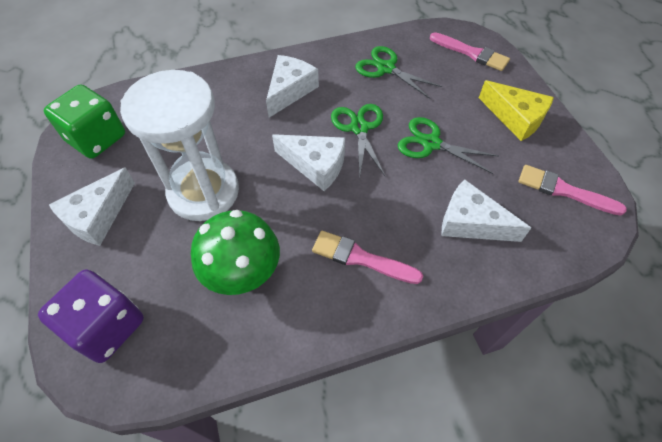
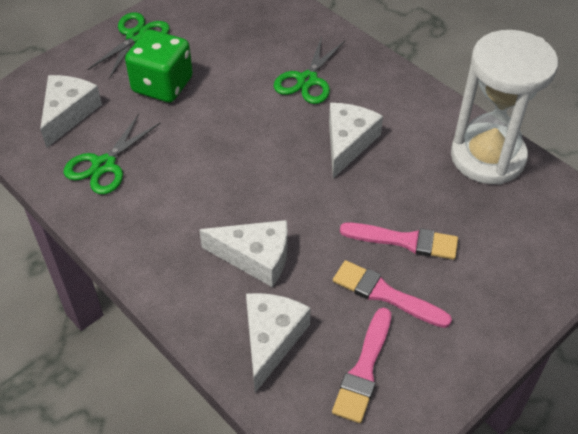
green mushroom: [191,210,280,295] = 1 -> none = 0
purple dice: [38,269,144,363] = 1 -> none = 0
yellow cheese: [479,80,554,141] = 1 -> none = 0

